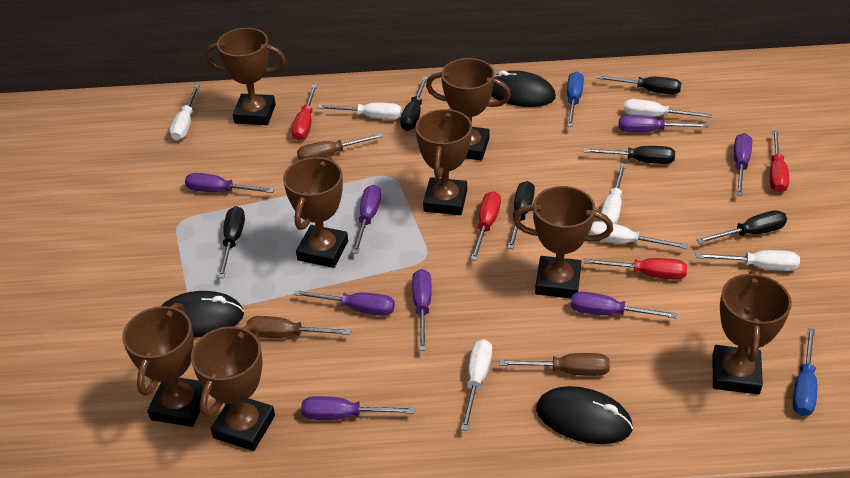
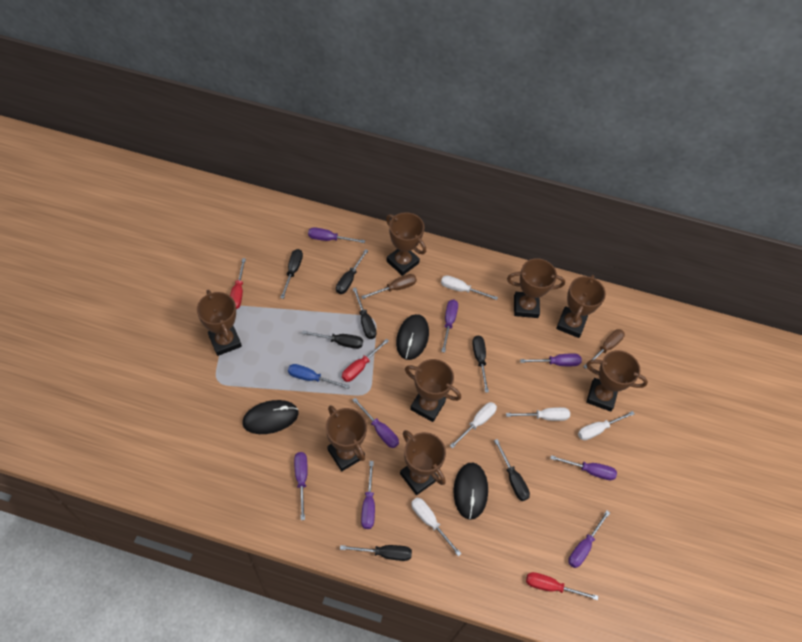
black screwdriver: [218,206,245,278] [400,77,428,131] [508,181,535,249] [583,146,675,164] [597,75,681,95] [696,210,787,244] = 6 -> [280,249,303,299] [302,331,363,349] [336,249,368,294] [340,545,412,561] [353,287,376,339] [472,336,489,393] [494,439,530,501] = 7
blue screwdriver: [567,72,584,127] [793,328,817,416] = 2 -> [288,364,350,389] = 1
brown screwdriver: [247,316,352,338] [297,133,383,160] [499,353,610,376] = 3 -> [361,274,417,299] [583,329,625,369] = 2
red screwdriver: [292,85,317,140] [471,191,501,261] [584,258,687,280] [770,130,789,193] = 4 -> [230,258,246,309] [342,338,389,382] [526,572,598,600] = 3
white screwdriver: [169,85,200,140] [317,102,402,120] [461,339,492,431] [588,221,688,249] [600,163,626,224] [624,99,712,118] [696,250,800,271] = 7 -> [411,498,462,556] [441,275,498,300] [450,402,497,449] [506,407,570,421] [578,411,635,440] = 5

